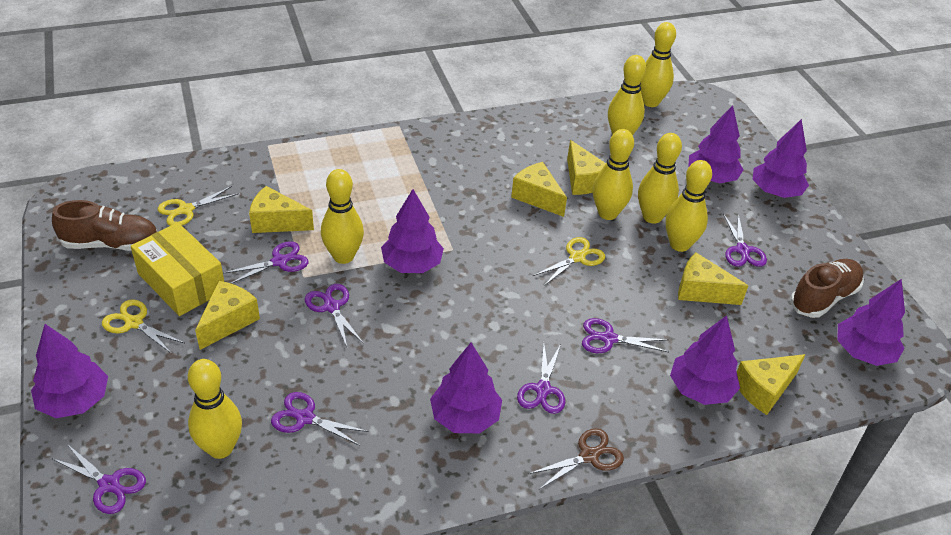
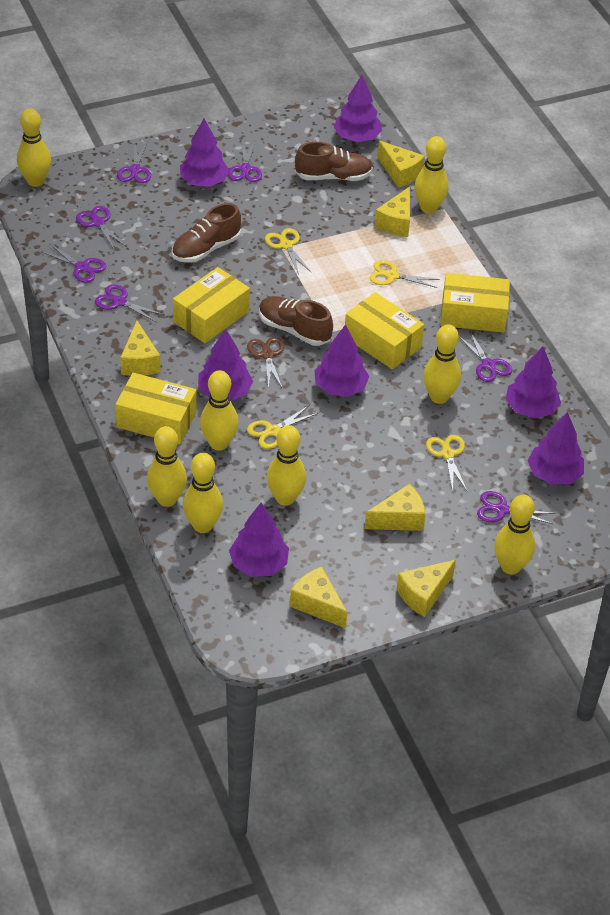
brown shoe: [52,200,157,251] [790,259,864,318] = 2 -> [172,203,241,263] [259,296,333,346] [295,142,373,181] = 3
yellow bowling pin: [188,359,242,459] [321,169,364,264] [593,129,634,220] [608,55,646,135] [638,133,682,224] [640,22,676,107] [666,160,712,252] = 7 -> [17,109,51,187] [147,426,187,507] [183,453,223,533] [200,370,239,451] [267,425,306,506] [414,136,449,214] [423,324,461,404] [494,495,535,574] = 8
yellow box: [131,222,224,316] = 1 -> [115,373,197,444] [173,267,250,343] [345,292,424,369] [440,273,510,333] = 4
yellow scissors: [102,299,184,354] [158,186,239,226] [533,237,605,286] = 3 -> [247,405,318,449] [265,228,311,274] [370,260,440,288] [426,435,467,492] = 4

